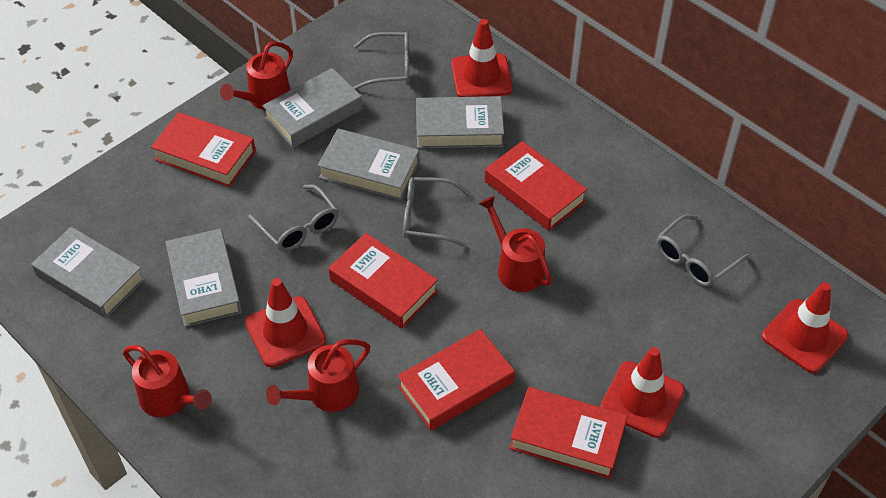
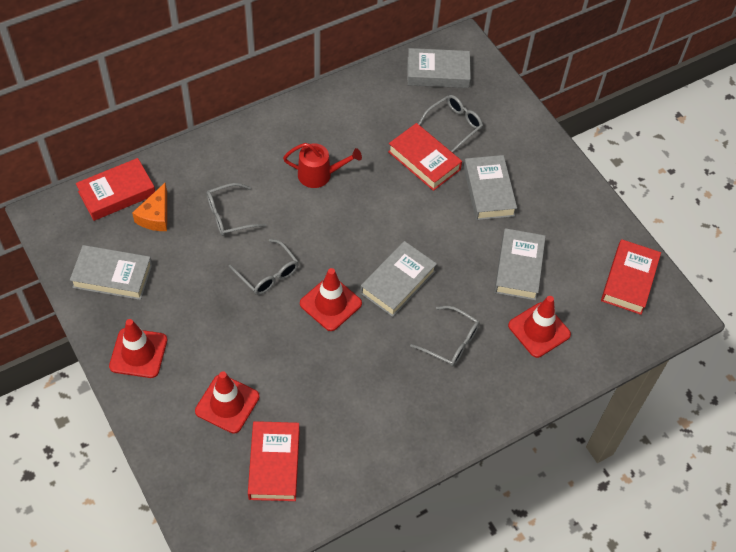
orange cheese: none = 0 -> [132,183,167,231] = 1
red book: [151,112,256,187] [329,233,438,328] [397,329,515,431] [485,141,587,231] [510,387,628,479] = 5 -> [76,158,155,221] [248,421,300,501] [388,123,462,191] [601,239,661,315] = 4
red watering can: [123,345,212,417] [220,41,293,110] [266,339,370,412] [479,196,552,292] = 4 -> [283,143,362,188] = 1

